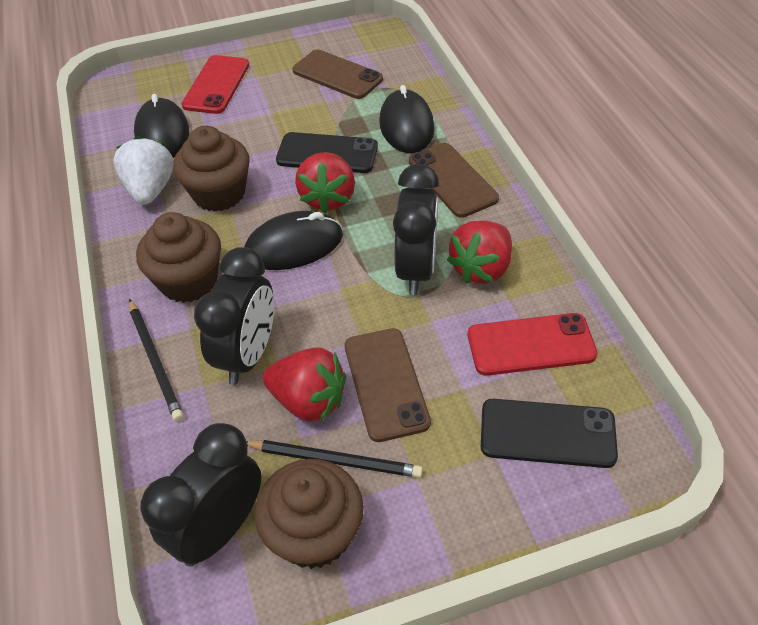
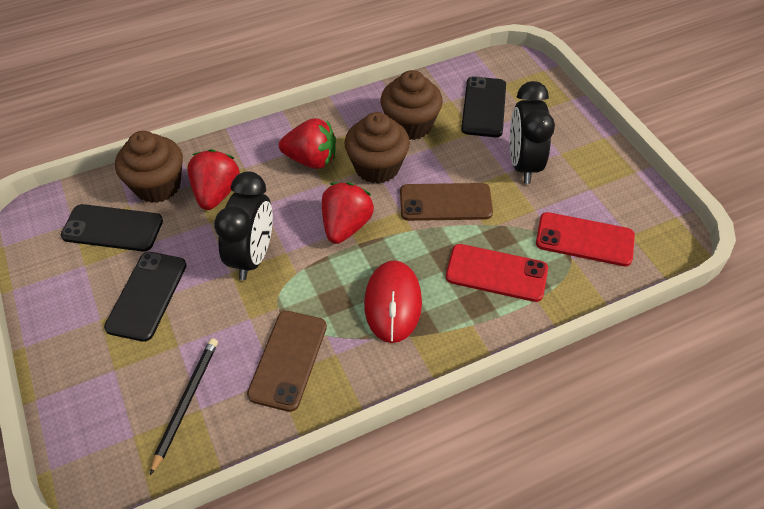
black clock: [141,423,262,567] [194,247,274,385] [393,164,439,295] = 3 -> [214,171,273,280] [510,81,555,184] = 2
black mouse: [134,94,189,158] [244,211,343,270] [379,85,435,153] = 3 -> none = 0
black pencil: [129,299,184,422] [246,440,423,478] = 2 -> [150,338,218,475] = 1
black phone: [276,132,378,173] [481,399,618,468] = 2 -> [61,204,163,252] [104,252,187,342] [461,76,506,137] = 3
brown phone: [293,50,383,99] [345,328,431,442] [409,143,499,218] = 3 -> [247,311,327,412] [400,183,493,221] = 2
red mouse: none = 0 -> [364,260,422,343] = 1
white strawberry: [113,136,174,205] = 1 -> none = 0

